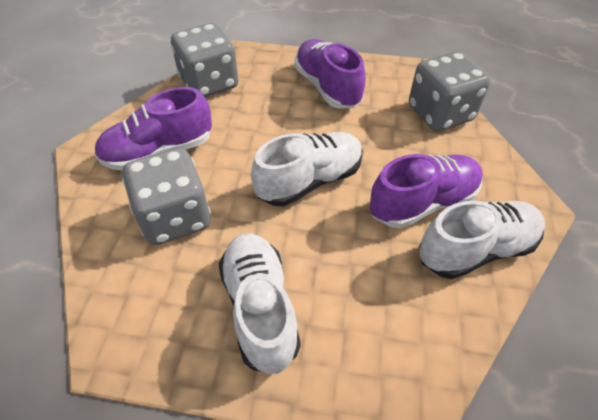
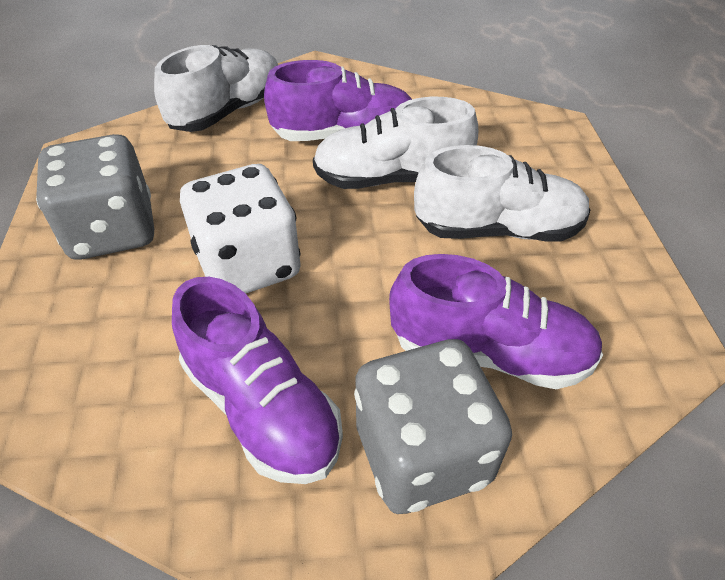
grey dice: [122,148,211,245] [171,23,239,97] [409,52,490,132] = 3 -> [36,134,154,260] [354,339,512,514] = 2
white dice: none = 0 -> [180,164,301,293] = 1

